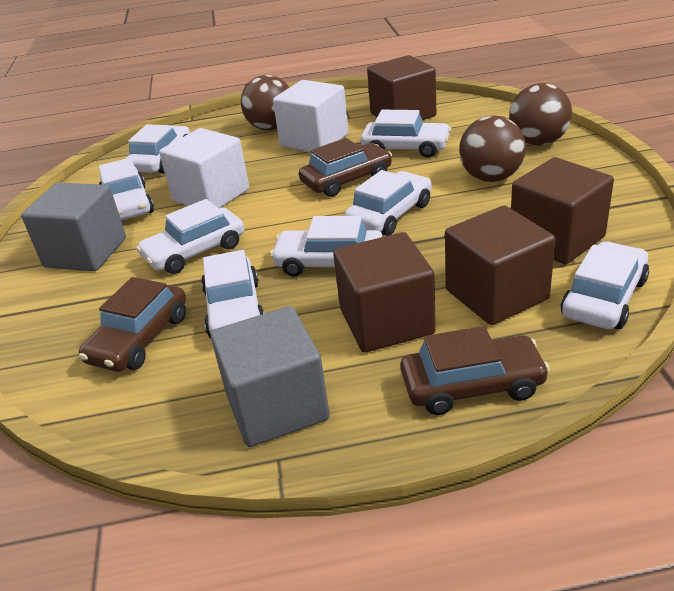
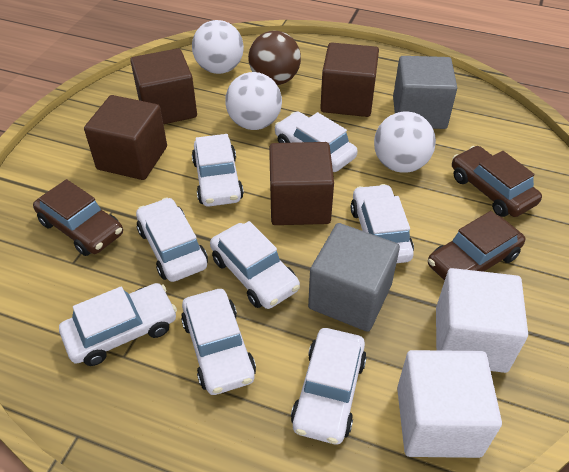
brown ball: [241,75,290,130] [459,115,526,182] [509,83,572,146] = 3 -> [248,31,301,85] = 1
white ball: none = 0 -> [192,20,244,74] [225,72,282,130] [374,111,436,173] = 3

